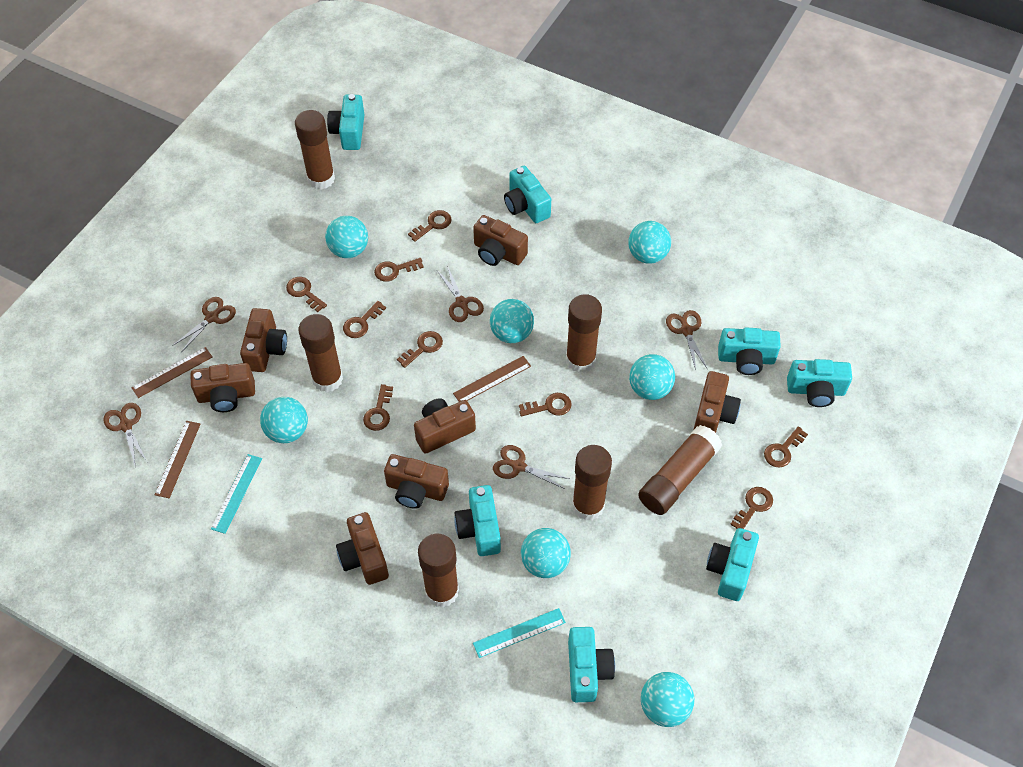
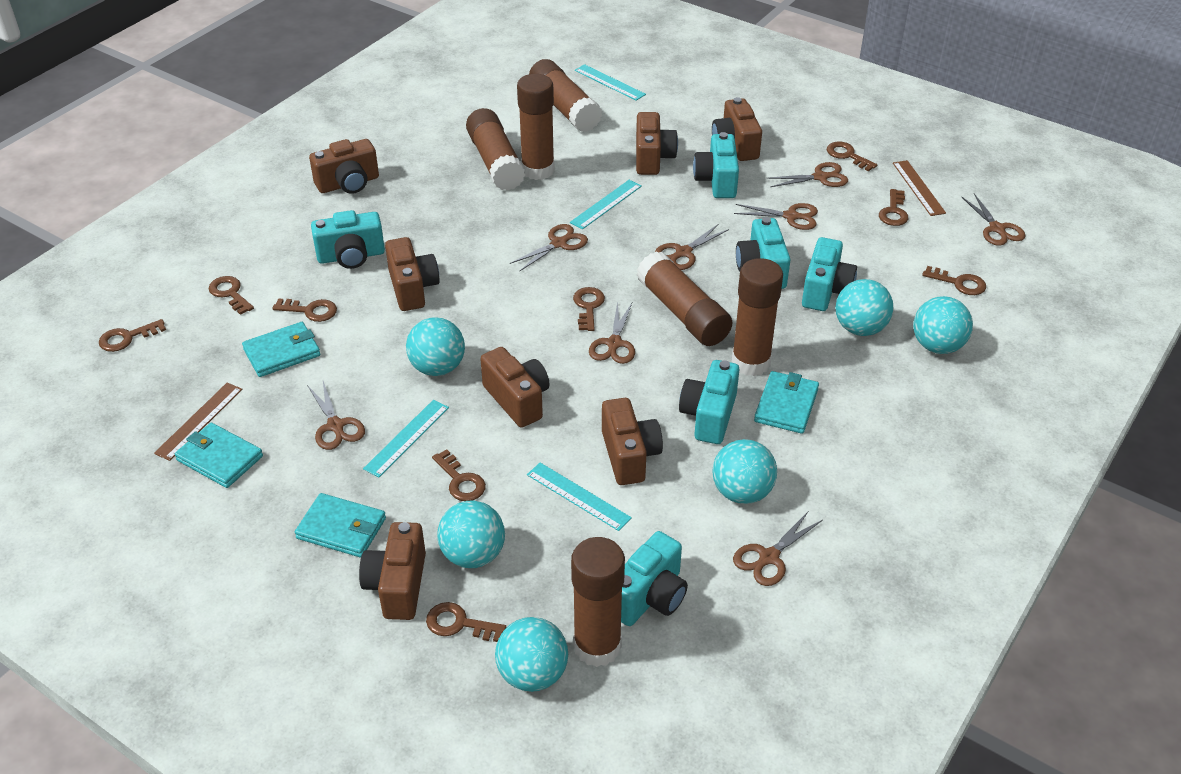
brown ruler: [131,347,212,398] [155,421,200,498] [453,356,531,402] = 3 -> [154,383,242,461] [893,160,946,216] = 2
brown scissors: [103,403,147,468] [172,297,236,351] [437,266,484,322] [493,445,570,489] [666,310,707,370] = 5 -> [307,381,365,450] [510,224,588,272] [589,301,635,364] [655,224,729,270] [733,512,823,586] [734,203,818,230] [766,162,848,187] [962,194,1025,246] = 8
turquoise ball: [260,397,308,443] [325,216,368,258] [490,299,534,343] [521,528,571,578] [628,221,671,264] [629,354,675,400] [641,672,694,727] = 7 -> [406,317,465,376] [437,500,505,568] [495,617,568,692] [712,439,777,504] [835,279,893,336] [913,296,973,354] = 6
turquoise camera: [327,94,365,150] [454,485,501,556] [504,166,551,223] [568,627,615,702] [706,528,759,601] [718,327,781,375] [787,359,852,407] = 7 -> [311,210,385,269] [621,531,688,626] [679,360,740,444] [693,132,739,198] [736,217,791,289] [802,237,857,311] = 6
turquoise ruler: [211,454,262,534] [473,608,566,658] = 2 -> [363,400,449,477] [527,463,632,531] [570,180,642,230] [575,64,646,101] = 4
turquoise wallet: none = 0 -> [175,423,263,488] [242,322,320,377] [295,493,386,558] [754,371,819,434] = 4

